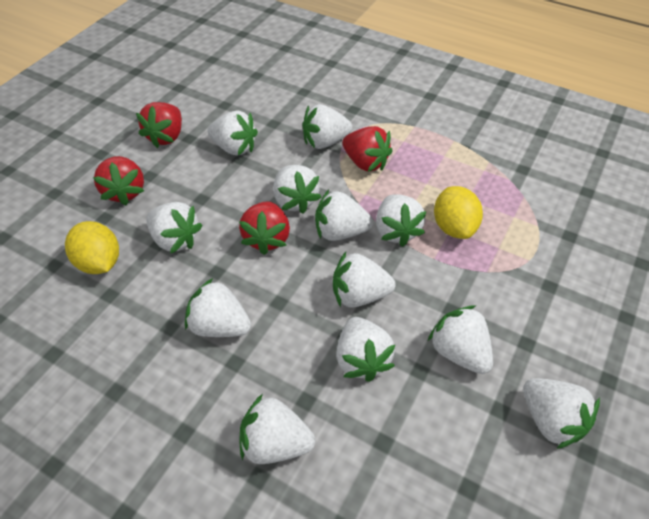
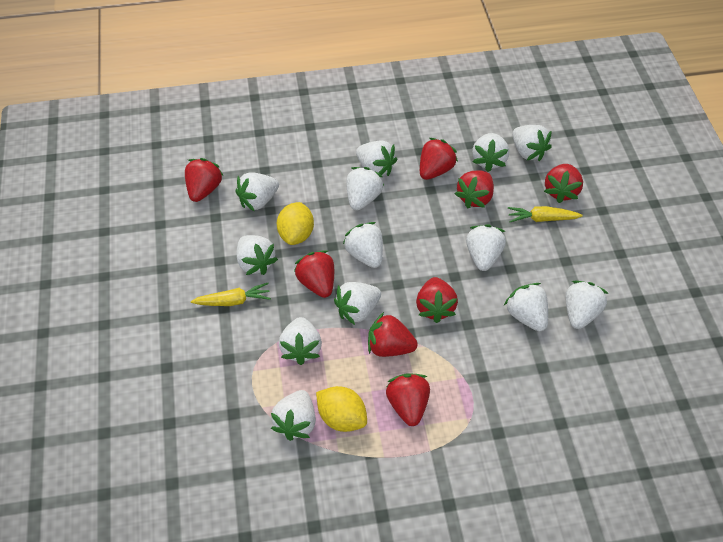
red strawberry: [93,156,144,205] [136,102,182,148] [239,201,290,255] [342,126,393,172] = 4 -> [185,158,224,202] [294,250,334,298] [368,312,418,357] [386,373,430,426] [416,277,458,323] [420,138,458,180] [455,171,494,209] [544,164,583,203] = 8
white strawberry: [146,202,203,254] [185,278,251,337] [207,111,258,156] [239,394,315,464] [273,165,322,214] [302,104,352,149] [315,190,373,241] [333,252,396,308] [336,317,395,382] [376,194,426,247] [428,305,493,374] [523,378,600,449] = 12 -> [235,172,279,211] [236,235,278,275] [271,390,316,441] [279,317,322,365] [334,282,381,325] [343,222,383,268] [346,167,384,211] [356,140,397,176] [466,224,506,271] [472,133,509,172] [504,283,548,332] [512,125,552,161] [565,281,609,329] = 13
yellow carrot: none = 0 -> [191,283,271,306] [508,206,583,222] = 2

